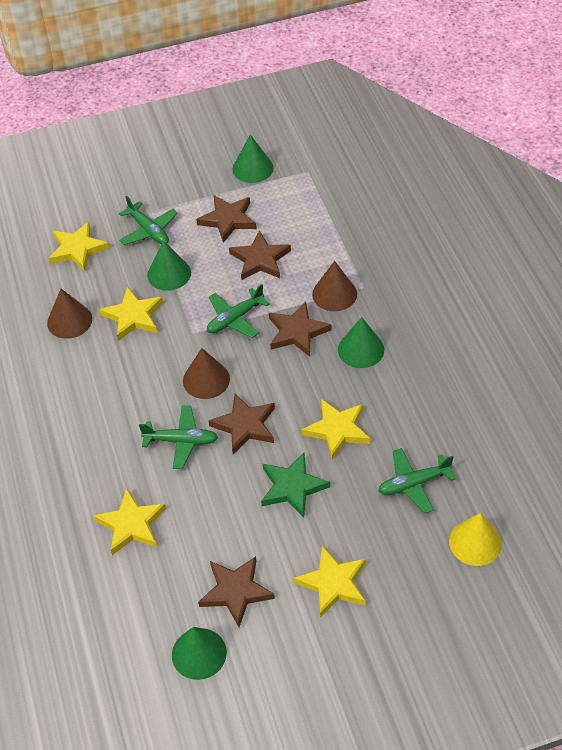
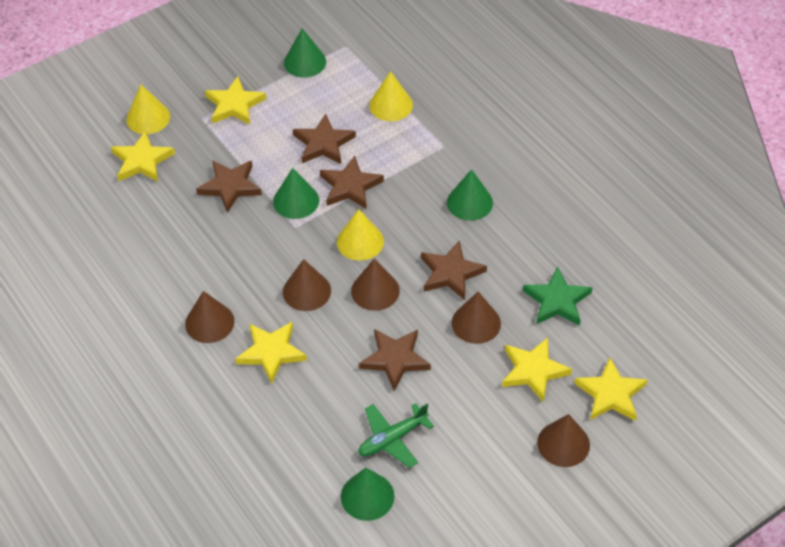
brown cone: [47,289,92,339] [183,348,230,399] [312,261,357,311] = 3 -> [185,291,234,343] [283,259,331,311] [351,259,400,311] [452,292,501,344] [537,414,590,467] = 5
green plane: [119,196,178,245] [139,406,218,469] [207,284,270,338] [378,448,456,513] = 4 -> [358,403,434,468] = 1
yellow cone: [449,513,502,566] = 1 -> [126,84,170,134] [337,209,384,261] [369,71,413,121] = 3

